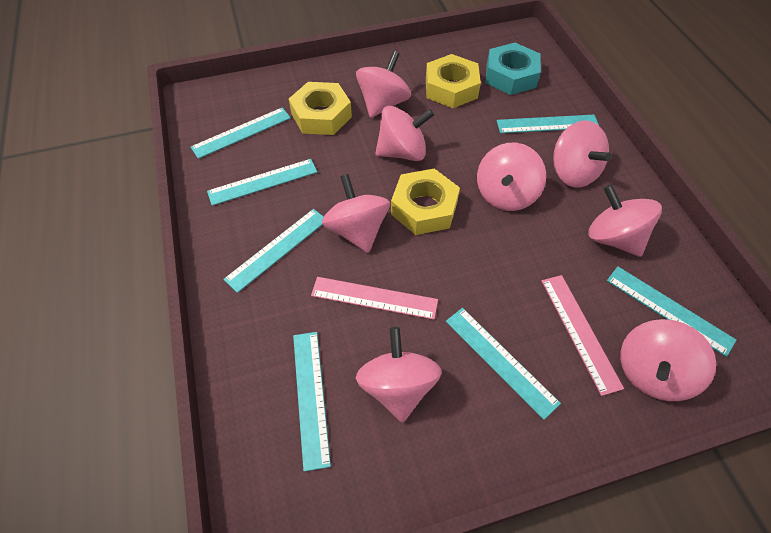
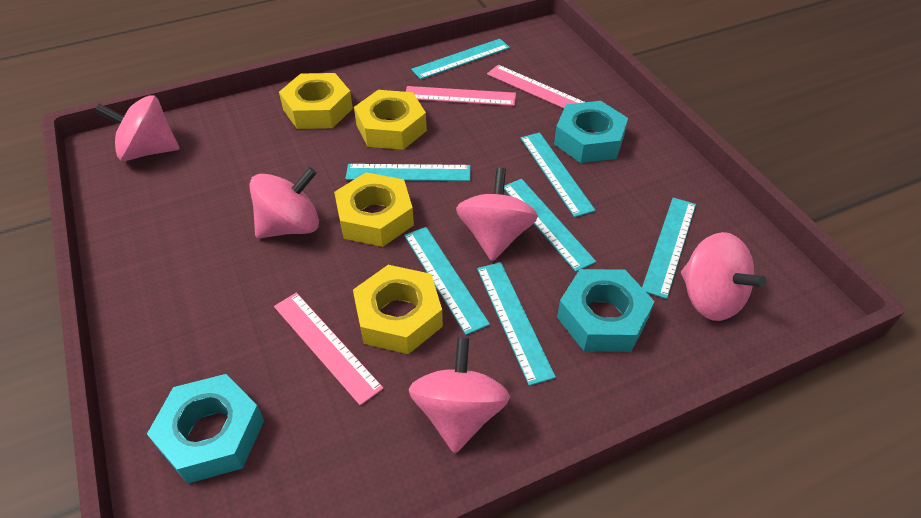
pink ruler: [311,277,438,320] [541,275,624,396] = 2 -> [274,292,384,406] [406,86,516,106] [487,65,584,108] = 3
pink spinning top: [322,174,390,253] [356,51,411,118] [356,327,442,423] [375,106,434,161] [477,143,546,211] [553,120,612,188] [588,184,662,257] [620,319,716,401] = 8 -> [95,95,180,161] [249,167,319,238] [409,337,510,453] [456,168,538,261] [681,232,767,321] = 5
turquoise nut: [485,43,541,95] = 1 -> [147,374,264,484] [554,101,628,163] [557,269,655,352] = 3
yellow nut: [289,82,352,135] [391,169,460,235] [426,54,481,108] = 3 -> [279,73,353,129] [334,172,414,247] [353,265,443,354] [354,90,427,150] = 4

